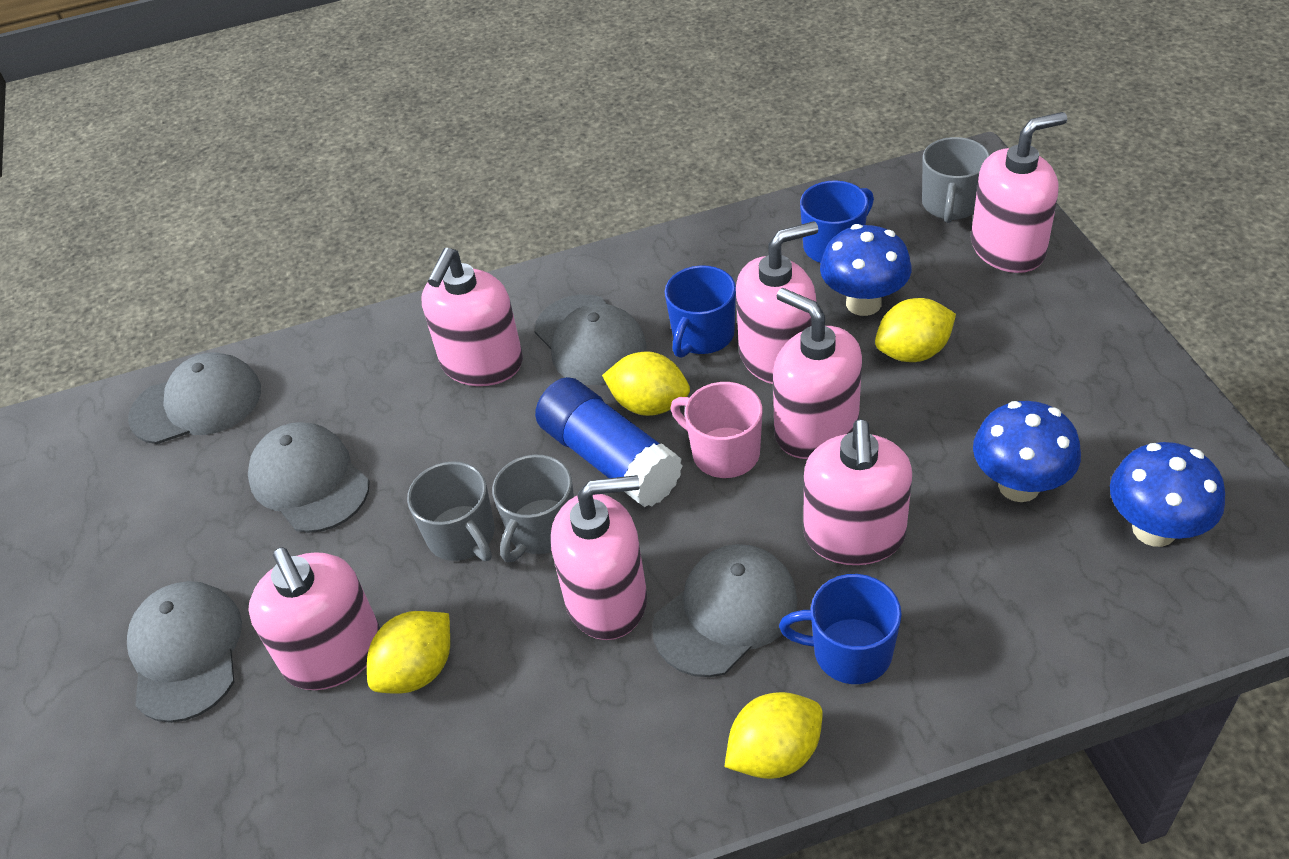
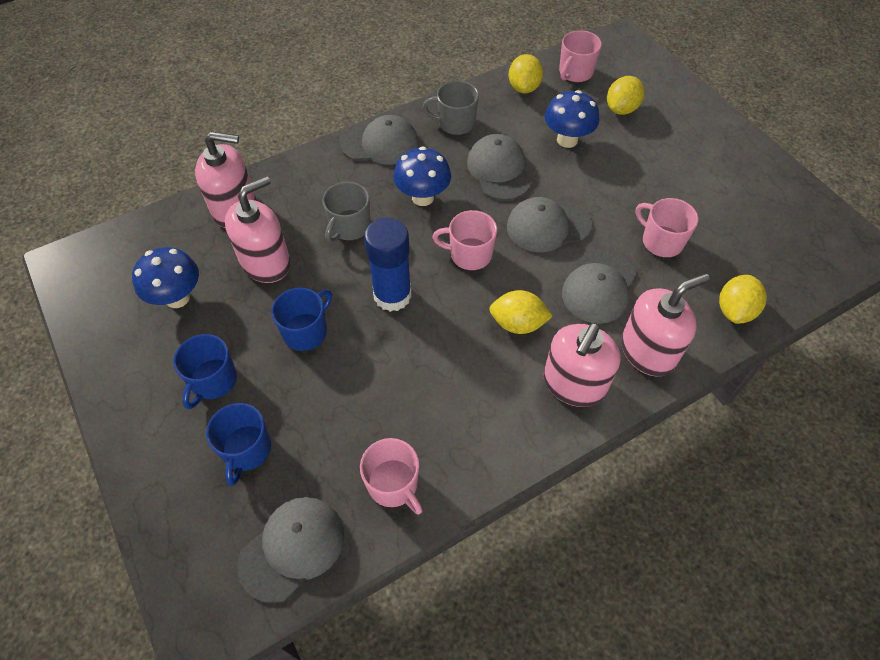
grey mug: [407,461,494,561] [492,455,574,562] [922,137,990,223] = 3 -> [323,182,370,243] [422,81,479,135] = 2
pink mug: [671,382,762,478] = 1 -> [360,438,423,514] [432,210,497,270] [559,30,602,82] [636,198,698,257] = 4
pink soap dispenser: [248,547,380,690] [421,248,523,386] [551,475,647,640] [736,221,818,384] [773,288,862,459] [804,419,912,565] [971,112,1067,273] = 7 -> [195,132,256,228] [225,176,291,283] [544,323,621,407] [621,273,710,377] = 4

